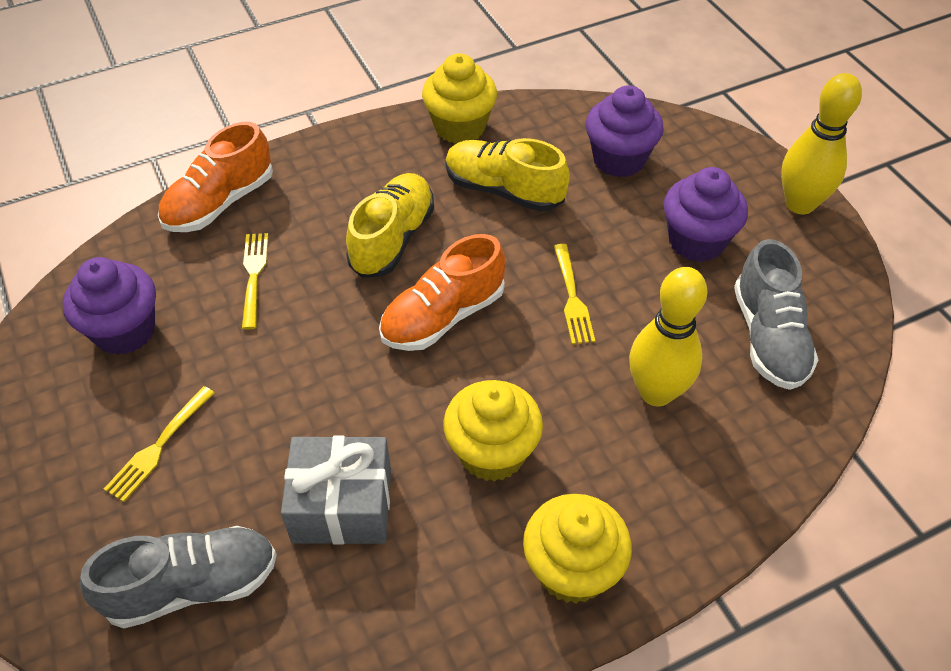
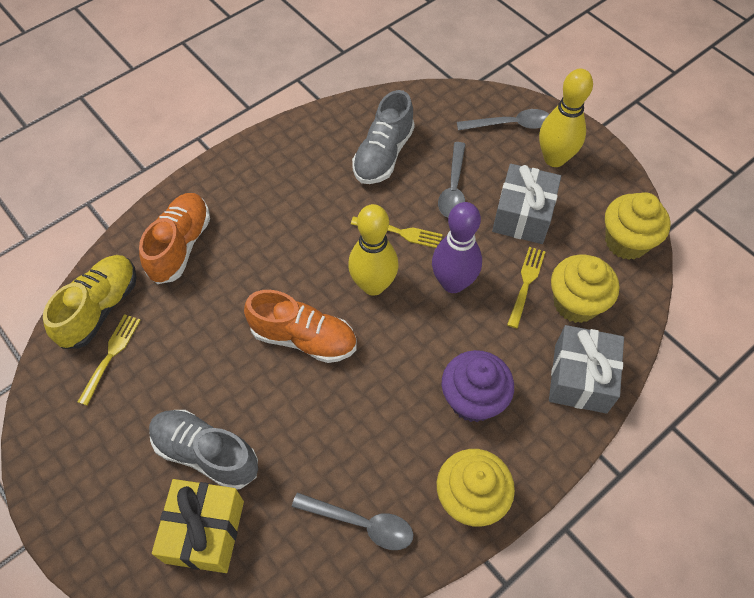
grey gift: [281,435,391,545] = 1 -> [492,164,561,244] [549,325,624,414] = 2
grey spoon: none = 0 -> [292,493,413,550] [438,142,466,217] [457,109,549,131] = 3
purple bowling pin: none = 0 -> [432,202,482,293] = 1
purple cupcake: [63,257,156,355] [586,85,664,177] [663,167,748,262] = 3 -> [442,350,514,422] = 1
yellow gift: none = 0 -> [152,479,244,573] = 1
yellow shoe: [346,173,434,278] [445,138,570,212] = 2 -> [43,255,137,349] = 1

